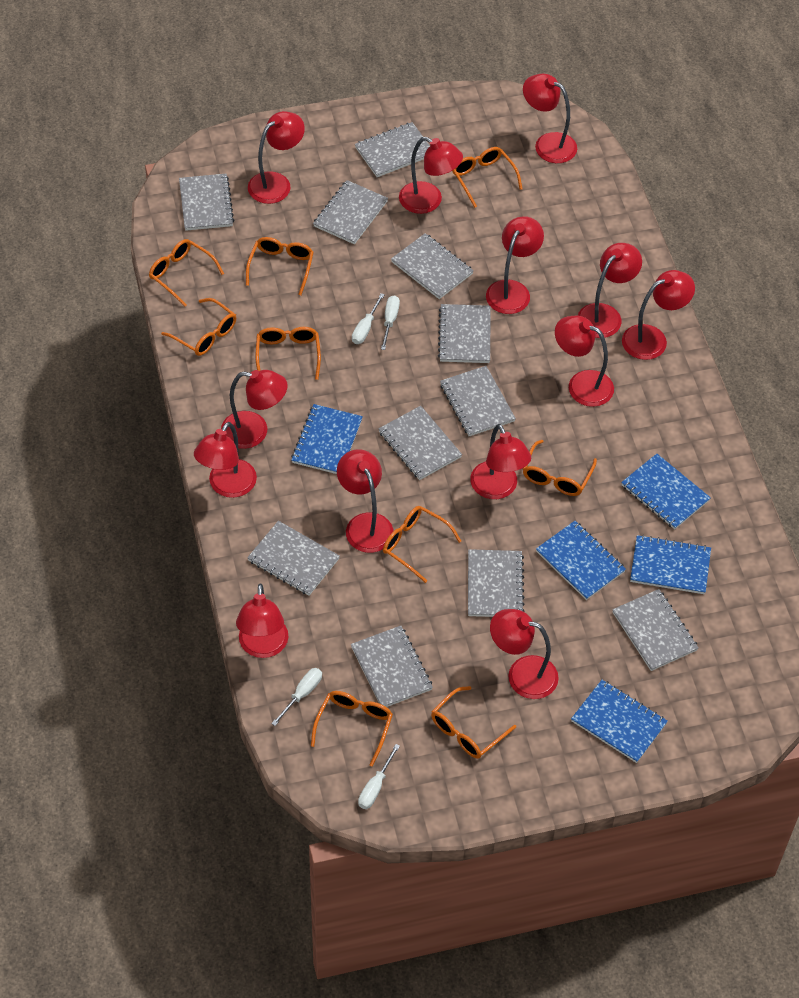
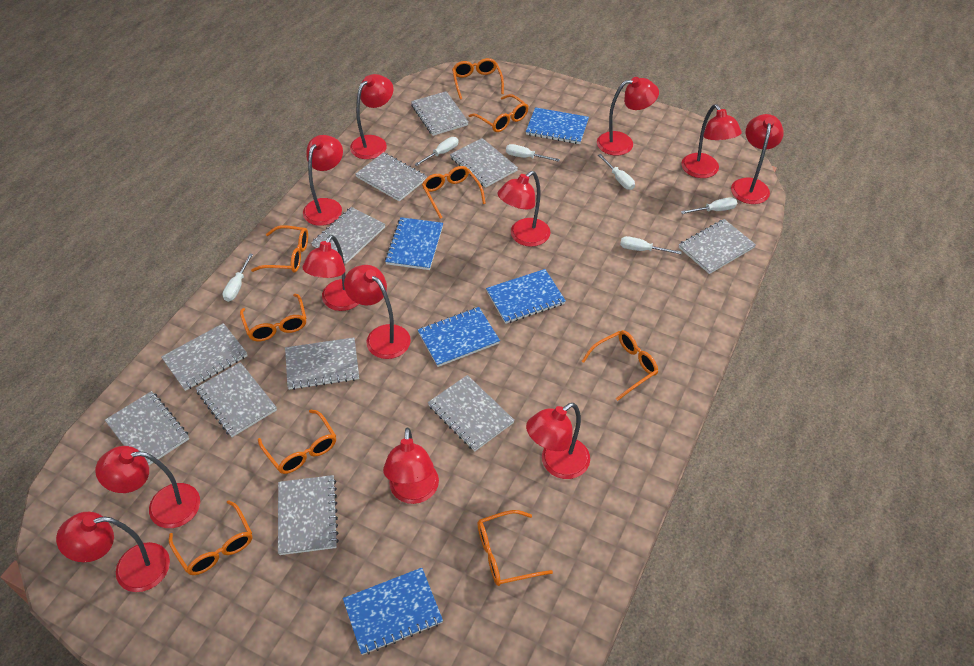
red lamp: [194,422,257,498] [221,370,288,449] [236,583,289,658] [248,111,305,204] [337,450,394,553] [399,137,463,214] [470,424,531,499] [486,216,544,314] [490,609,559,699] [523,74,577,163] [555,315,614,407] [578,243,642,338] [622,270,695,360] = 13 -> [56,512,170,592] [95,446,200,528] [302,235,359,311] [303,135,343,226] [344,265,411,359] [350,74,393,159] [383,427,439,504] [498,171,550,247] [526,403,590,479] [597,77,659,156] [681,104,742,178] [731,114,784,204] = 12
white screwdriver: [271,668,322,726] [352,293,385,344] [358,744,400,809] [381,295,400,350] = 4 -> [223,253,253,302] [414,137,458,166] [506,144,560,162] [598,154,635,190] [620,236,682,254] [681,197,737,214] = 6

